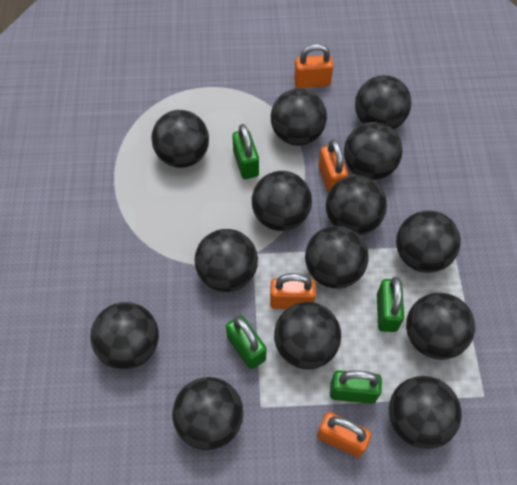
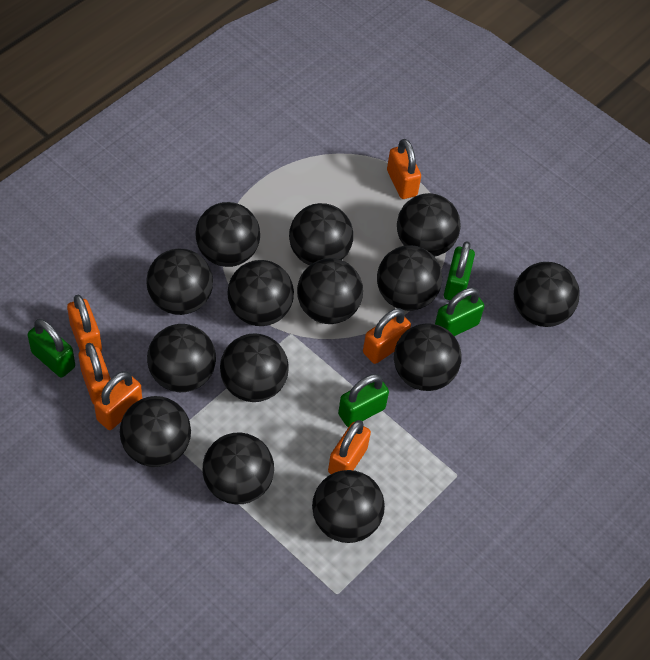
orange padlock: [270,273,316,309] [294,44,333,88] [317,412,371,457] [319,139,348,193] = 4 -> [67,295,102,351] [79,343,111,404] [94,371,142,430] [328,420,371,474] [363,308,411,364] [387,139,421,199] = 6

